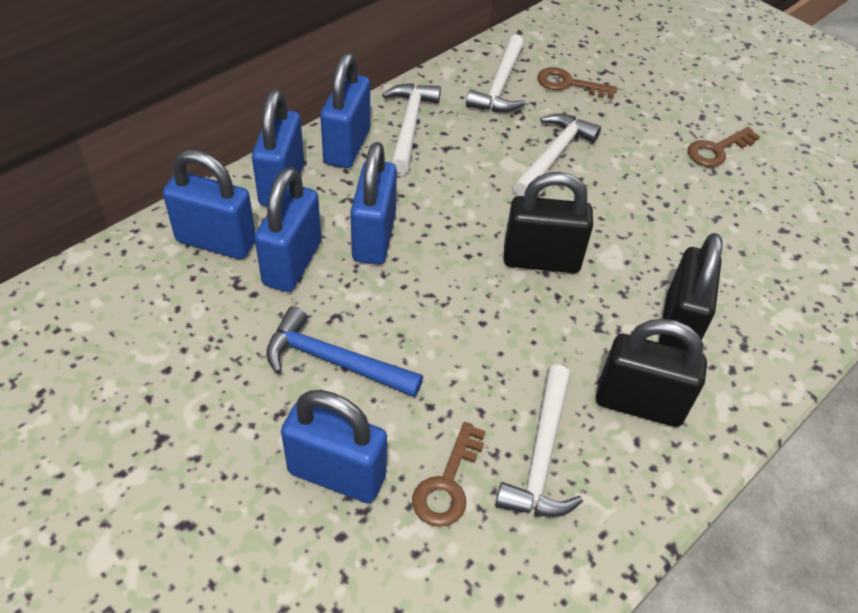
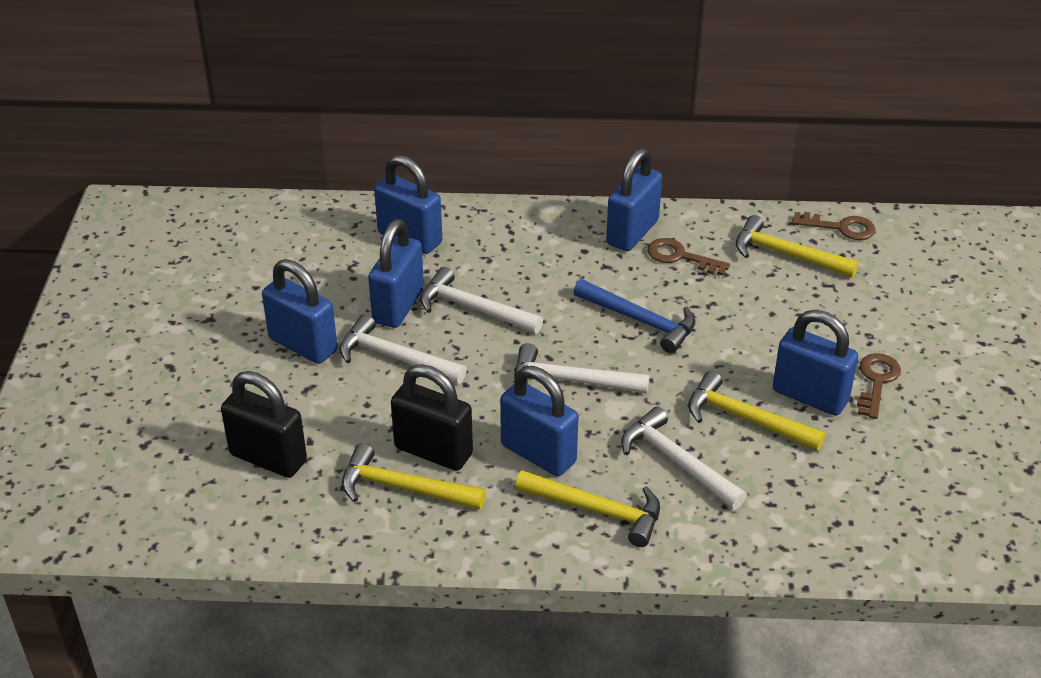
black padlock: [504,172,593,273] [596,319,707,427] [658,233,722,350] = 3 -> [221,371,307,478] [391,364,473,471] = 2
yellow hammer: none = 0 -> [342,443,486,509] [515,470,660,547] [688,371,825,451] [736,215,859,278] = 4

